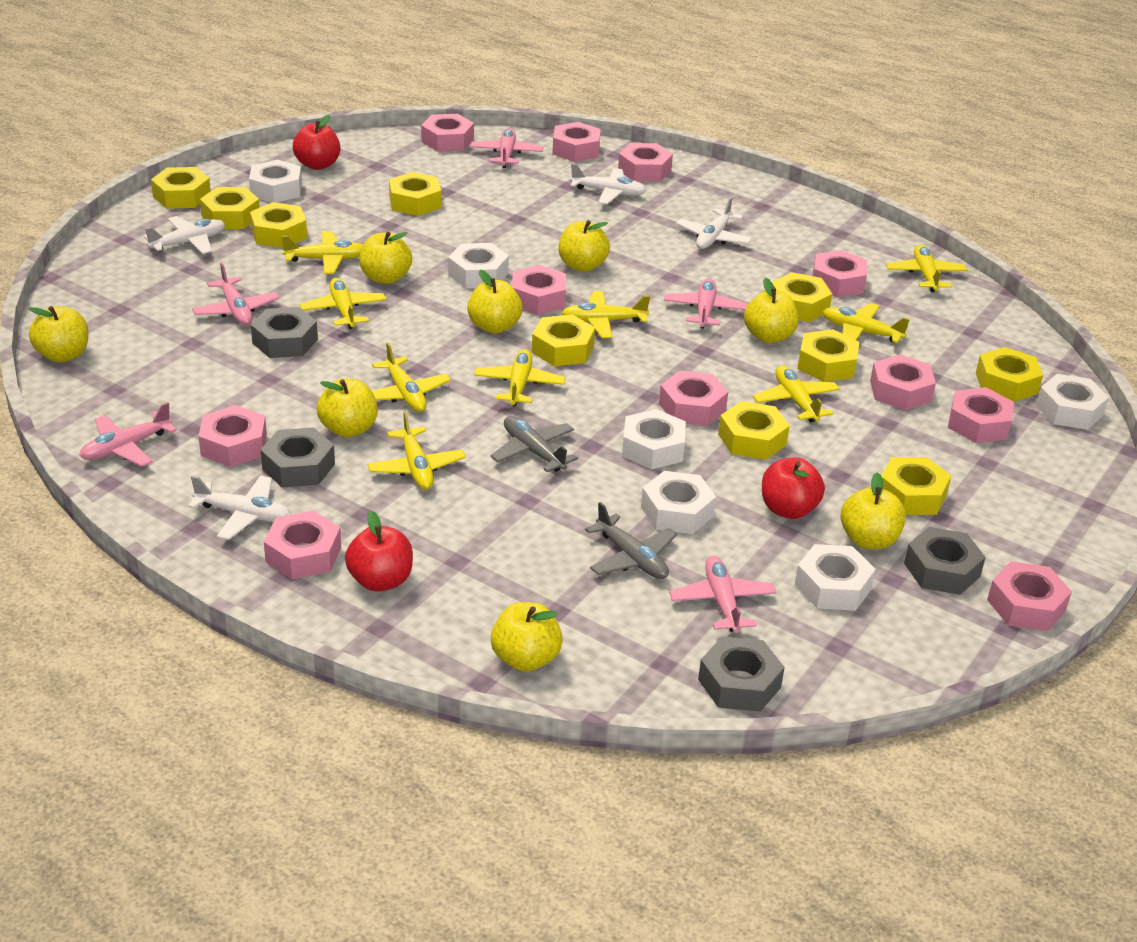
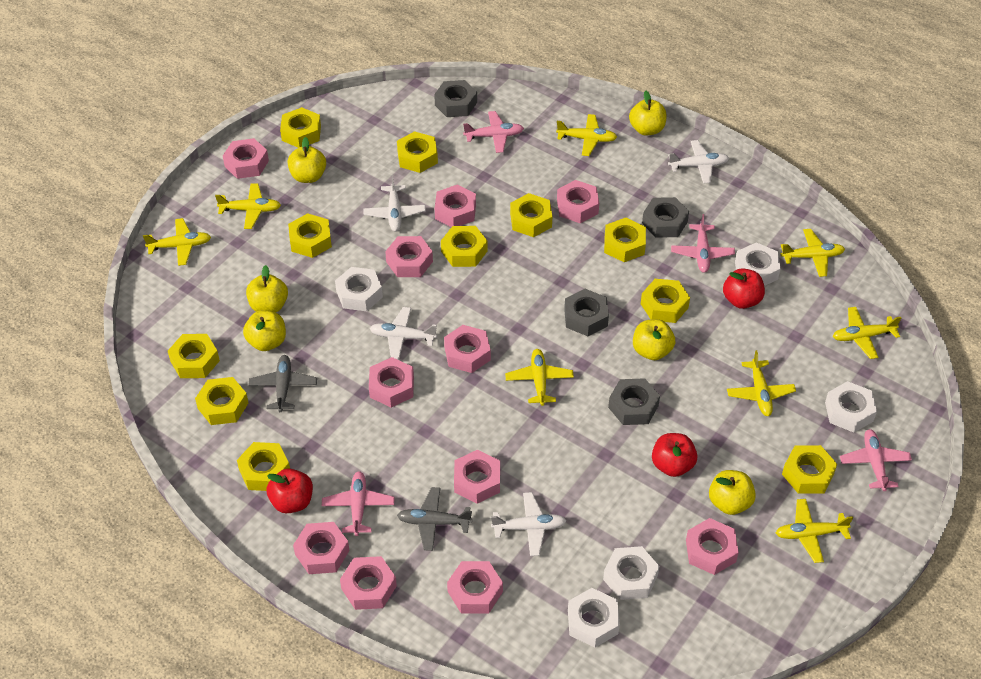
pink plane: [79,402,177,467] [192,263,279,325] [470,128,543,168] [664,278,748,329] [669,556,776,633] = 5 -> [322,471,394,536] [463,111,524,153] [671,214,735,273] [840,429,912,491] = 4
white nut: [249,160,302,203] [448,243,509,288] [622,409,686,470] [641,471,716,534] [795,544,876,611] [1036,374,1109,430] = 6 -> [335,267,383,311] [568,588,620,648] [603,546,659,600] [735,243,781,286] [825,381,877,432] = 5
yellow apple: [29,306,88,362] [317,379,378,437] [359,232,412,284] [467,270,523,333] [491,602,563,672] [559,220,610,272] [744,278,799,343] [840,472,906,549] = 8 -> [243,310,286,351] [246,265,288,313] [288,137,326,183] [629,91,666,136] [633,319,675,360] [709,470,756,515] = 6
yellow nut: [151,167,211,209] [200,187,260,229] [250,202,307,248] [389,172,441,216] [532,314,595,366] [718,401,790,460] [772,272,832,322] [797,329,860,382] [881,457,951,515] [976,347,1043,402] = 10 -> [168,334,220,378] [195,377,248,425] [237,442,290,491] [280,107,321,148] [288,213,332,258] [397,131,438,173] [441,226,487,267] [510,193,552,237] [604,218,646,262] [641,279,690,323] [782,445,837,494] = 11
yellow plane: [281,231,363,274] [300,278,386,329] [367,411,466,490] [372,343,451,412] [474,349,565,406] [561,291,650,338] [753,365,840,422] [823,303,910,343] [886,244,967,292] = 9 -> [143,218,211,266] [215,183,281,229] [505,349,574,406] [556,114,617,156] [727,350,796,416] [776,499,853,563] [781,229,845,277] [833,307,901,359] = 8

